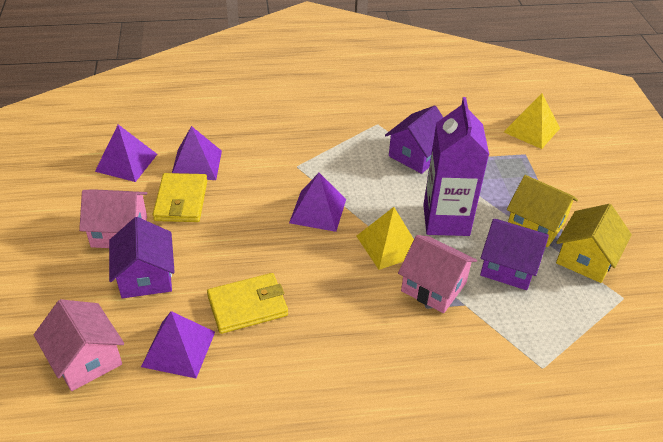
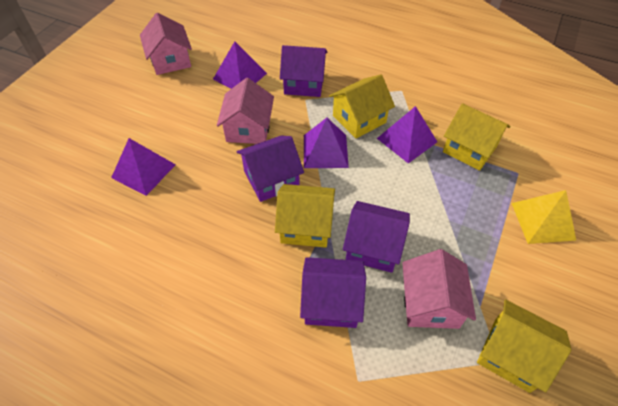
purple carton: [423,97,489,236] = 1 -> none = 0
purple house: [109,217,175,298] [385,105,443,174] [480,219,549,290] = 3 -> [237,135,304,202] [280,45,327,97] [300,257,366,328] [343,201,410,273] = 4
yellow house: [507,175,578,247] [556,204,632,283] = 2 -> [275,184,335,248] [329,75,395,139] [443,103,511,171] [477,299,572,393] = 4
yellow pyramid: [356,207,414,270] [504,94,560,149] = 2 -> [512,190,576,244] = 1
yellow wallet: [153,173,207,222] [207,273,288,334] = 2 -> none = 0

